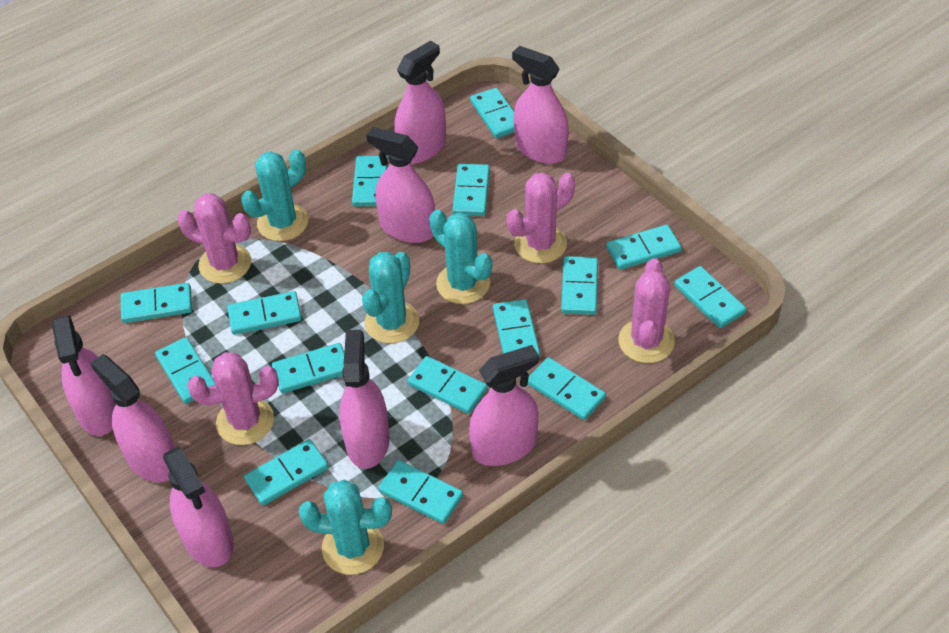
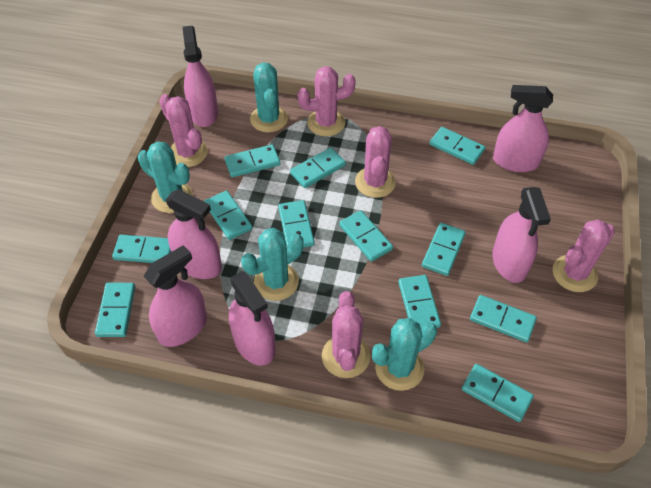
pink cactus: [177,193,251,284] [187,352,279,445] [507,172,575,263] [618,258,675,363] = 4 -> [159,94,208,167] [297,66,356,136] [322,291,370,378] [355,126,396,198] [553,219,615,292] = 5
pink spray bottle: [52,315,116,436] [90,354,175,482] [163,446,234,567] [339,330,390,469] [366,127,435,243] [395,40,446,164] [469,345,539,466] [512,46,569,164] = 8 -> [144,245,207,347] [165,189,222,279] [183,26,218,127] [229,271,276,366] [492,187,551,283] [493,85,553,172] = 6
turquoise domino: [121,283,192,323] [155,337,215,404] [227,291,302,335] [244,439,329,505] [272,343,344,393] [352,156,388,207] [378,460,463,524] [407,356,488,414] [453,164,490,216] [470,88,514,138] [493,299,540,357] [528,357,606,420] [561,256,598,315] [606,225,682,270] [674,266,746,328] = 15 -> [95,283,135,337] [112,235,171,263] [204,190,252,240] [225,144,280,177] [278,200,315,248] [290,147,346,188] [339,210,393,262] [398,275,441,329] [422,223,466,276] [430,127,485,165] [462,364,534,422] [470,295,537,342] = 12

